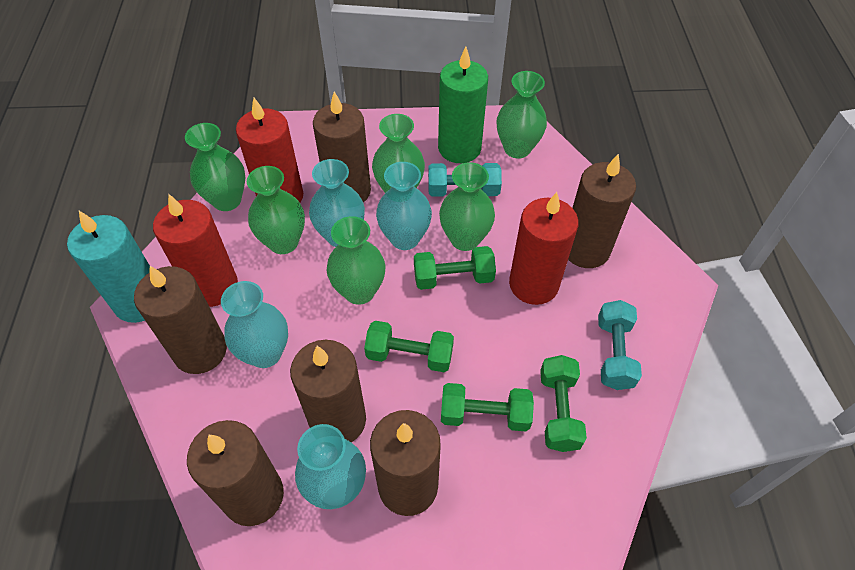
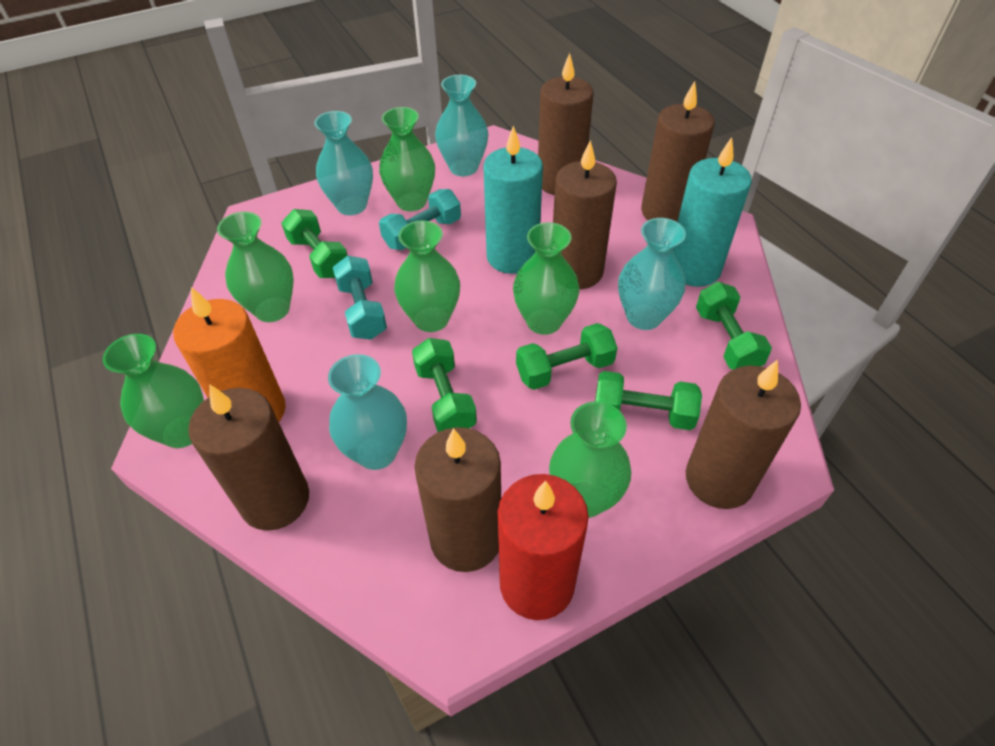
green candle: [438,47,488,163] = 1 -> none = 0
green dumbbell: [364,321,454,372] [414,246,496,290] [441,383,534,431] [540,355,587,452] = 4 -> [281,209,348,278] [412,338,477,432] [516,323,618,390] [595,371,702,430] [696,282,772,370] = 5
orange candle: none = 0 -> [173,287,286,422] = 1
red candle: [153,194,238,307] [236,98,303,203] [509,192,578,305] = 3 -> [498,474,589,620] = 1
turquoise candle: [67,211,150,323] = 1 -> [483,126,543,274] [672,137,752,287] = 2

